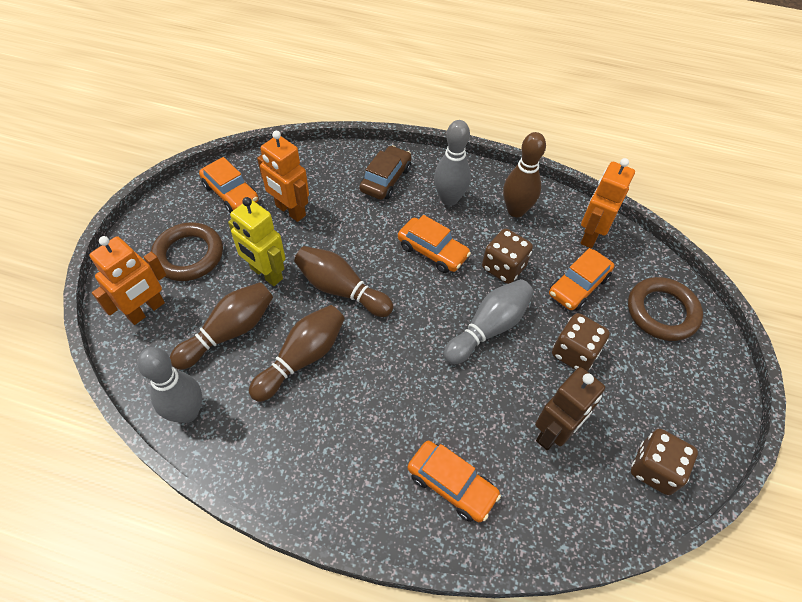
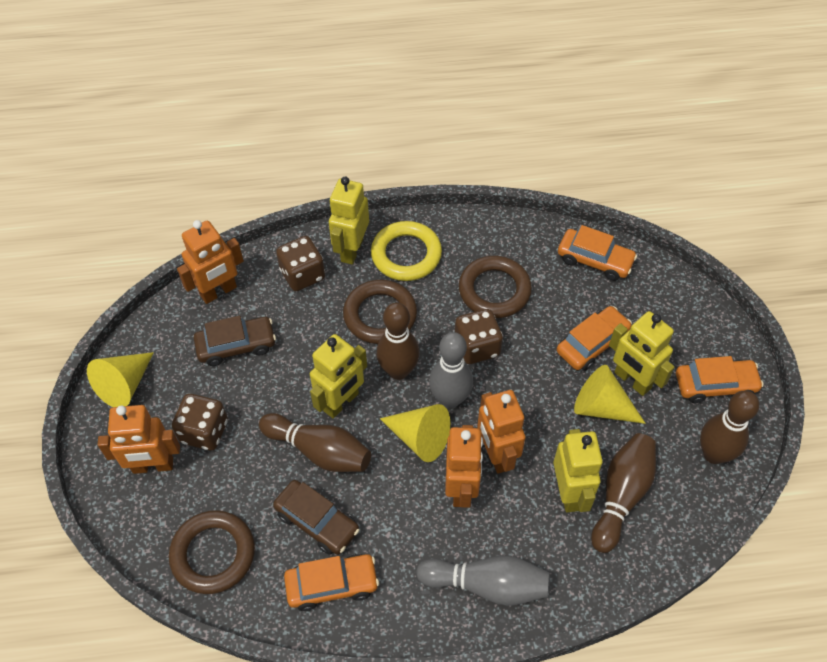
brown car: [359,145,412,200] = 1 -> [194,316,276,366] [273,480,360,555] = 2
brown ring: [151,222,223,281] [628,277,703,341] = 2 -> [169,510,255,594] [343,280,417,344] [459,256,532,318] = 3
brown robot: [535,367,605,451] = 1 -> none = 0
grey bowling pin: [137,347,202,423] [434,120,471,206] [443,279,534,365] = 3 -> [416,556,550,606] [429,332,473,408] = 2
orange robot: [89,236,166,325] [257,131,309,222] [581,158,635,248] = 3 -> [98,405,180,474] [177,220,244,304] [445,425,483,508] [477,390,526,474] = 4
yellow cone: none = 0 -> [87,352,154,407] [380,404,450,462] [574,365,646,424] = 3
yellow ring: none = 0 -> [371,221,442,281] = 1
yellow robot: [228,197,285,286] = 1 -> [310,334,367,418] [329,177,369,264] [553,429,603,512] [609,311,675,396] = 4

